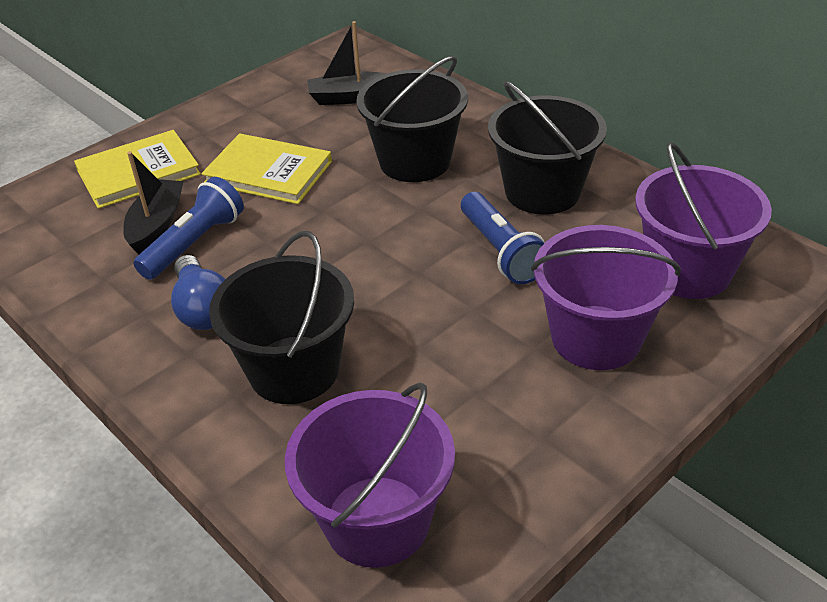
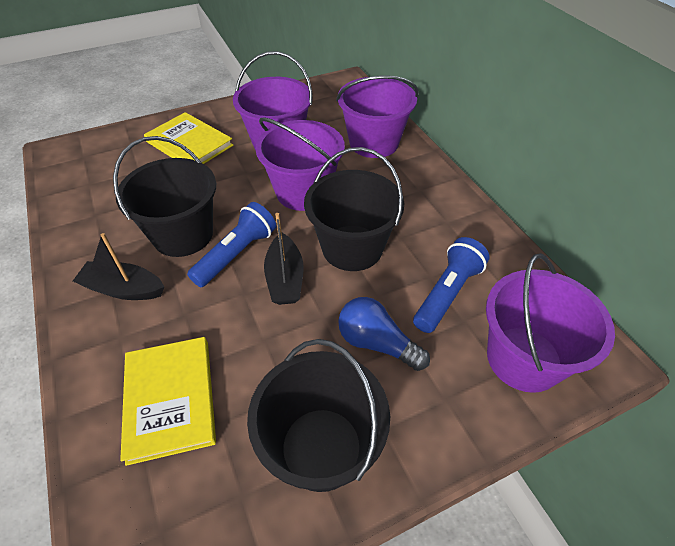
purple bucket: [285,382,455,568] [531,225,681,370] [635,142,772,299] = 3 -> [233,51,313,150] [255,117,345,211] [336,75,419,158] [486,253,615,393] = 4

